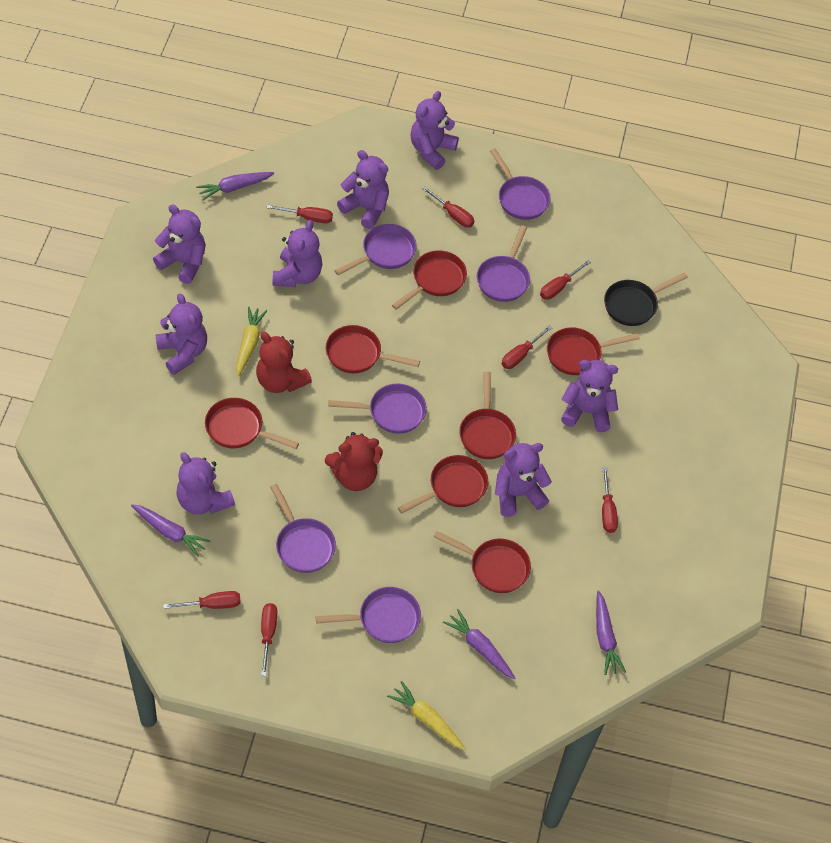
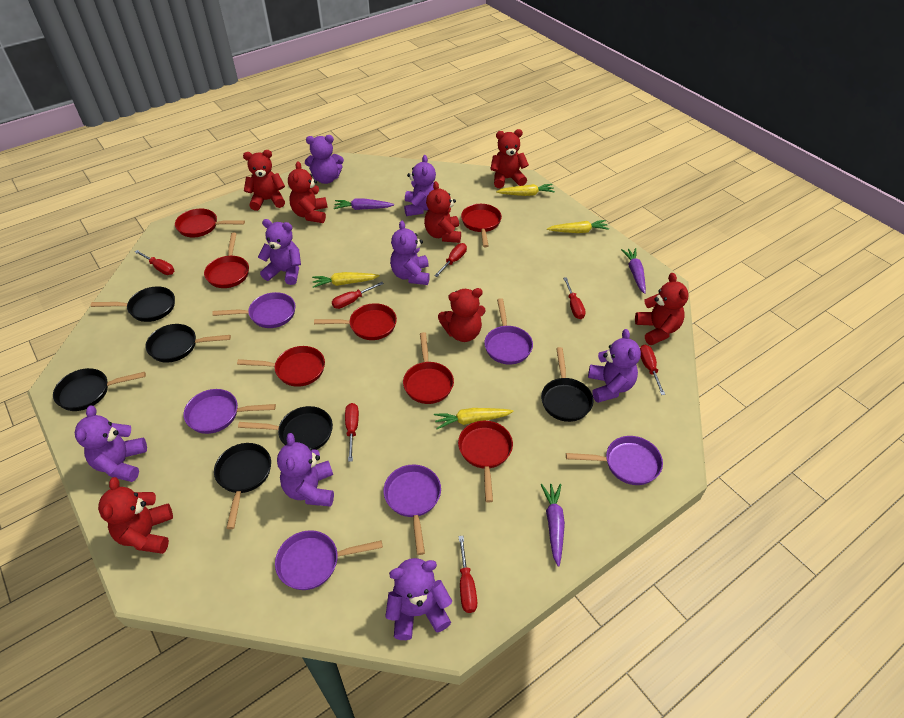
black pan: [604,272,688,326] = 1 -> [53,368,146,411] [91,286,175,322] [146,324,231,363] [214,443,271,529] [238,406,333,450] [541,347,594,422] = 6
purple carrot: [131,504,210,557] [196,172,274,201] [443,609,515,679] [596,590,626,675] = 4 -> [334,199,394,210] [541,484,565,567] [621,248,646,294] = 3
red teddy bear: [256,332,312,393] [325,432,383,491] = 2 -> [98,477,173,554] [243,150,285,211] [288,161,328,223] [424,181,461,243] [438,288,485,342] [490,129,529,188] [635,273,689,345] = 7
yellow carrot: [236,307,268,376] [387,681,466,750] = 2 -> [312,272,380,288] [434,408,514,429] [496,184,555,196] [547,220,609,233] = 4

